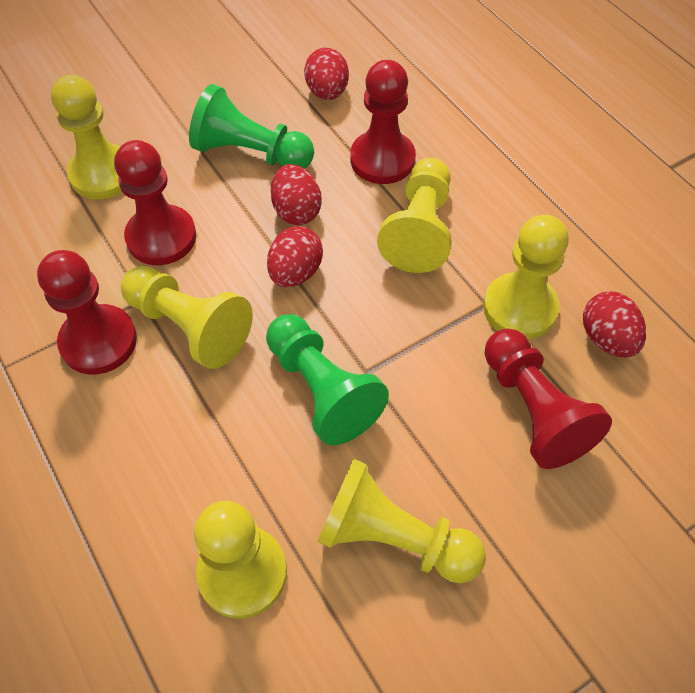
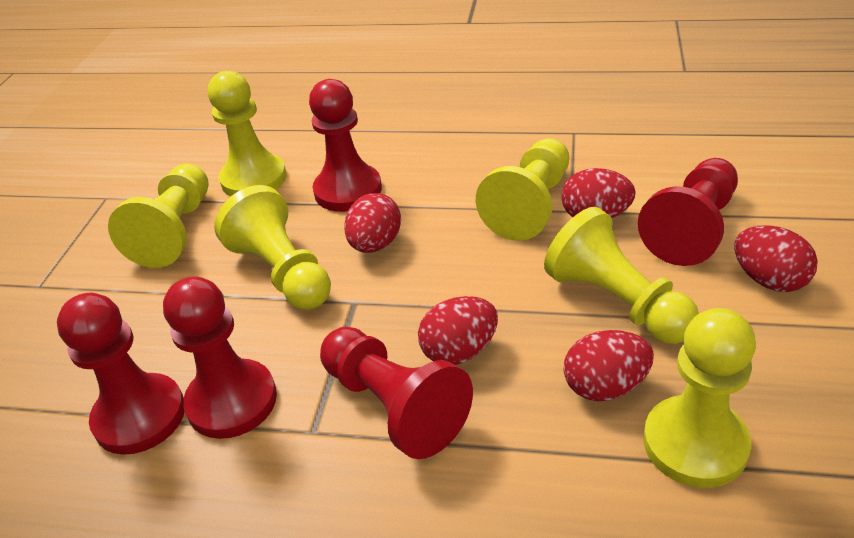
green pawn: [189,84,314,169] [266,314,389,445] = 2 -> none = 0
red egg: [267,226,323,287] [271,164,322,225] [304,48,349,100] [583,292,646,358] = 4 -> [344,193,401,253] [418,296,498,365] [561,168,636,218] [564,330,654,401] [734,225,818,292] = 5
red pawn: [37,250,137,375] [114,140,196,265] [350,60,416,184] [485,329,612,469] = 4 -> [57,293,185,455] [163,276,277,439] [309,79,382,212] [320,327,473,459] [638,158,738,266] = 5

